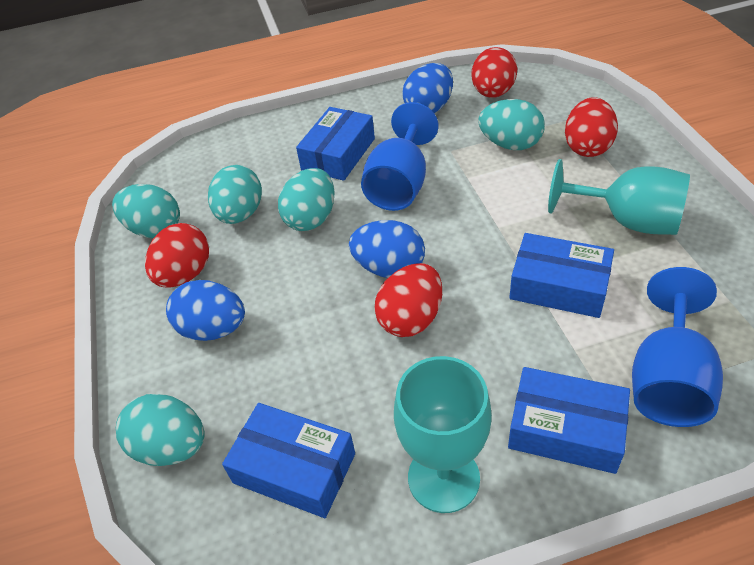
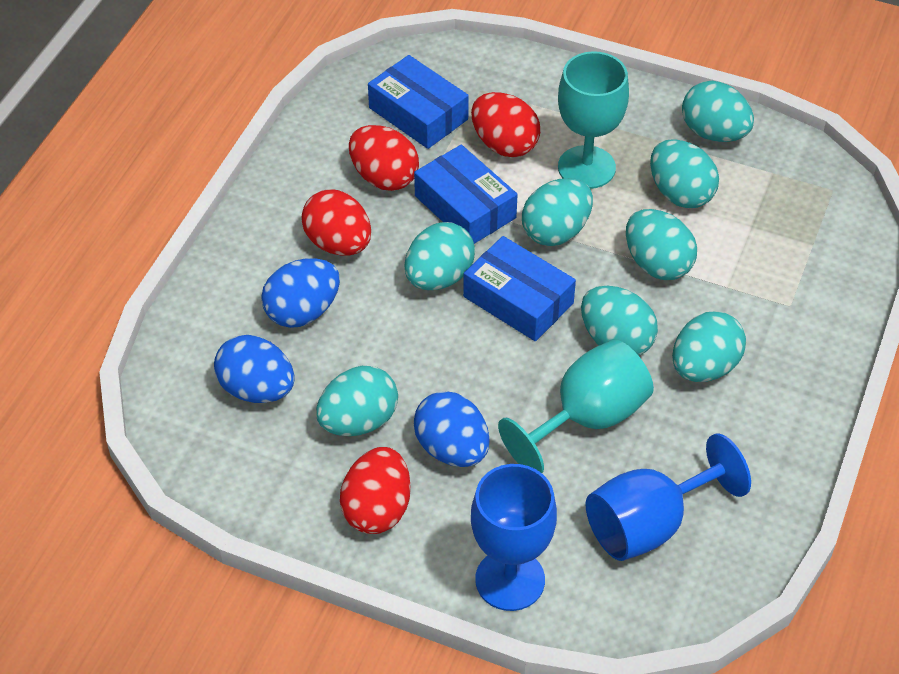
blue box: [222,403,355,518] [296,107,375,181] [508,367,630,474] [509,233,614,318] = 4 -> [368,55,469,149] [414,145,518,244] [463,236,576,341] = 3
turquoise egg: [112,184,180,238] [116,394,205,466] [208,165,262,224] [278,168,335,231] [478,99,545,150] = 5 -> [316,366,398,436] [405,222,475,290] [522,178,593,246] [581,286,658,356] [626,209,697,280] [650,139,719,208] [672,311,746,382] [682,81,754,142] = 8

